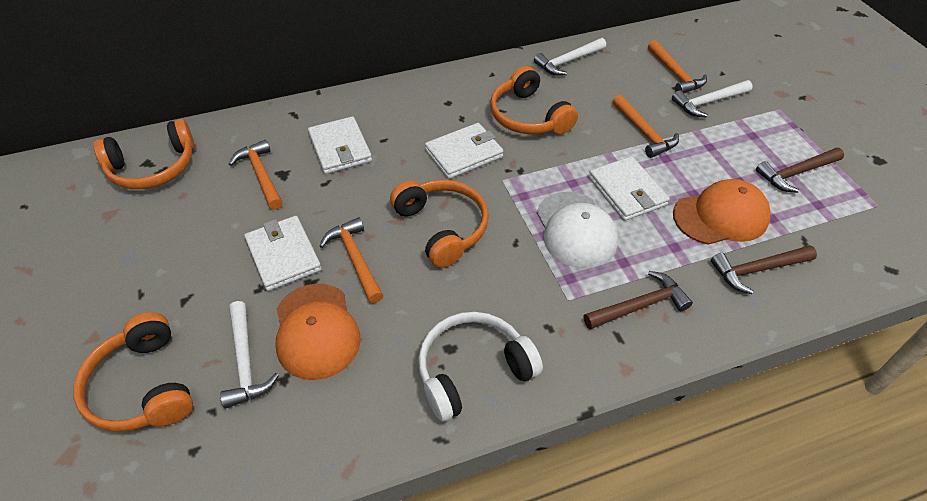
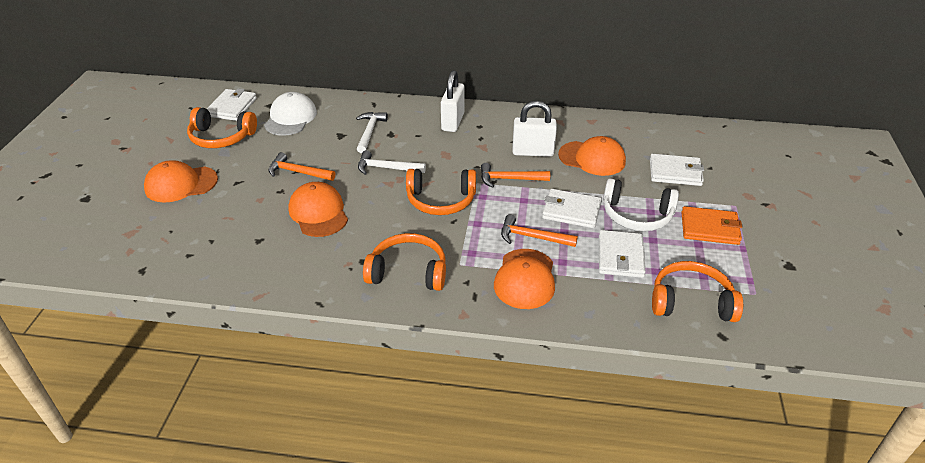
brown hammer: [584,271,693,329] [711,245,817,294] [756,148,844,193] = 3 -> none = 0
orange cap: [276,283,361,380] [673,179,771,245] = 2 -> [144,160,218,203] [288,182,348,237] [494,249,555,309] [558,136,626,176] = 4
orange hammer: [229,140,283,210] [320,217,383,303] [613,95,679,158] [648,40,707,93] = 4 -> [268,152,335,181] [481,163,550,188] [501,215,578,247] = 3
orange wallet: none = 0 -> [681,206,742,245] = 1
white hammer: [220,301,279,409] [534,38,606,76] [672,80,753,117] = 3 -> [356,112,388,153] [358,150,426,175] = 2
white padlock: none = 0 -> [441,70,465,132] [512,101,557,157] = 2

